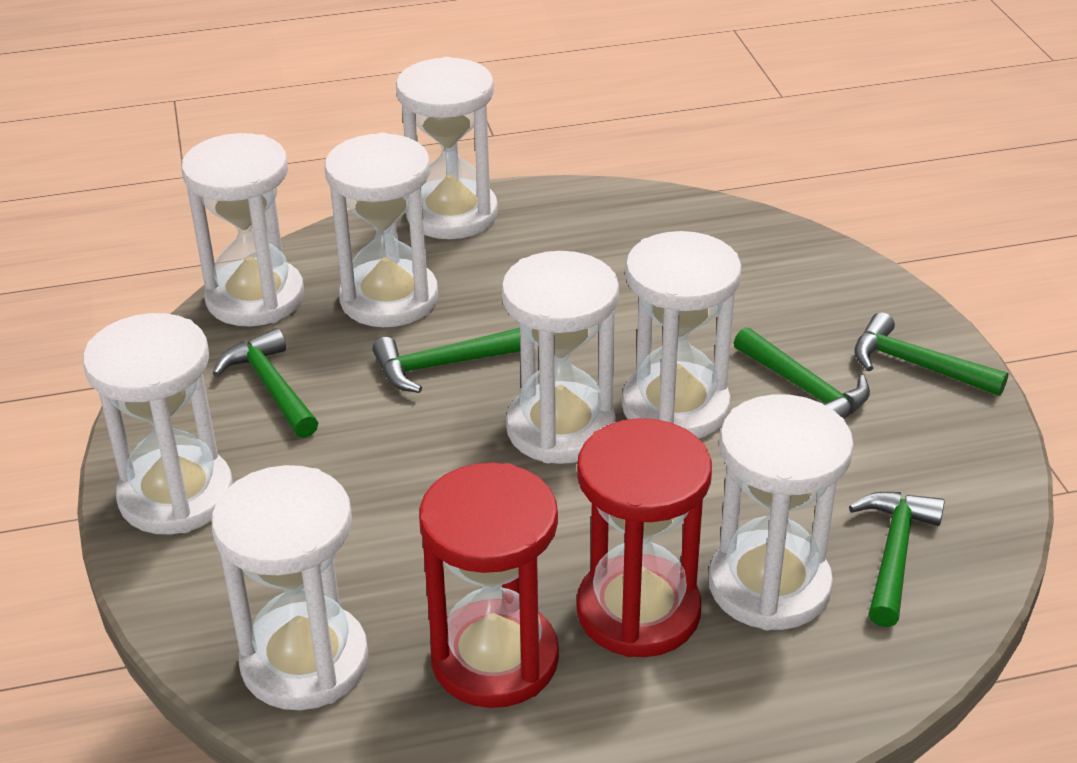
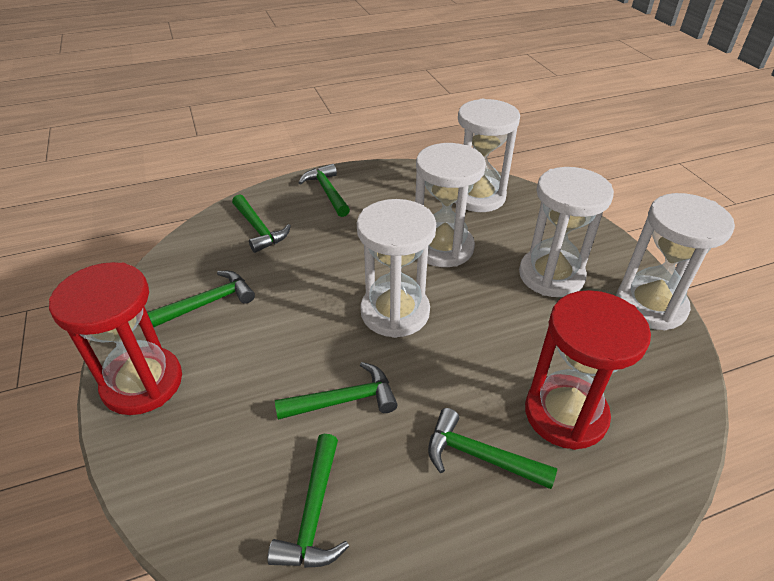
green hammer: [213,328,318,438] [372,328,520,393] [734,327,870,418] [849,492,945,627] [854,312,1008,396] = 5 -> [147,271,255,327] [232,194,291,253] [267,434,349,568] [275,362,398,420] [298,164,350,217] [428,408,557,489] = 6
white hourglass: [83,313,233,534] [182,133,305,327] [211,465,369,710] [325,133,438,327] [396,57,498,239] [501,251,619,464] [622,231,742,438] [709,394,854,630] = 8 -> [357,199,436,338] [415,143,486,267] [454,99,520,212] [519,167,614,297] [616,193,735,330] = 5

